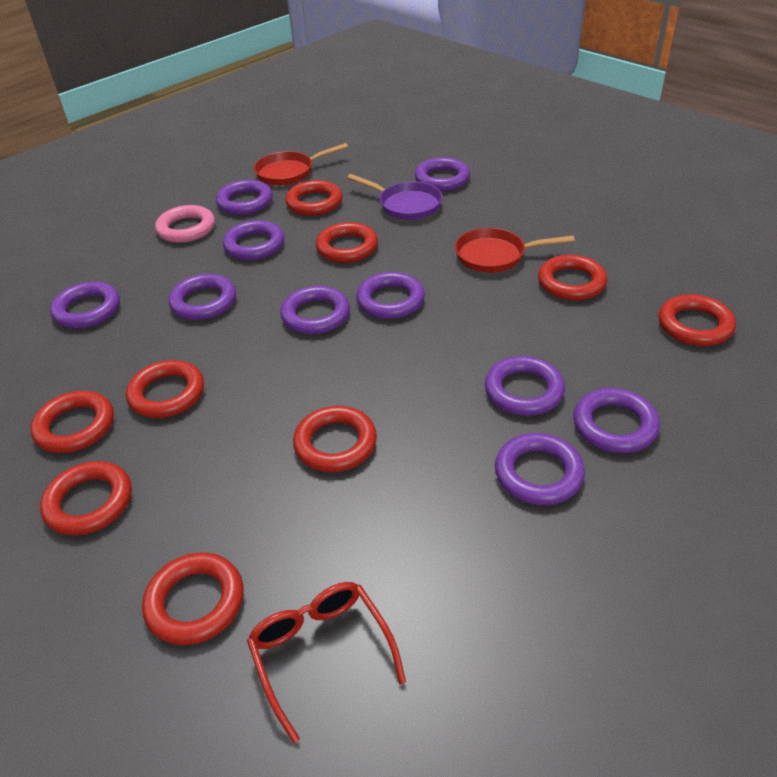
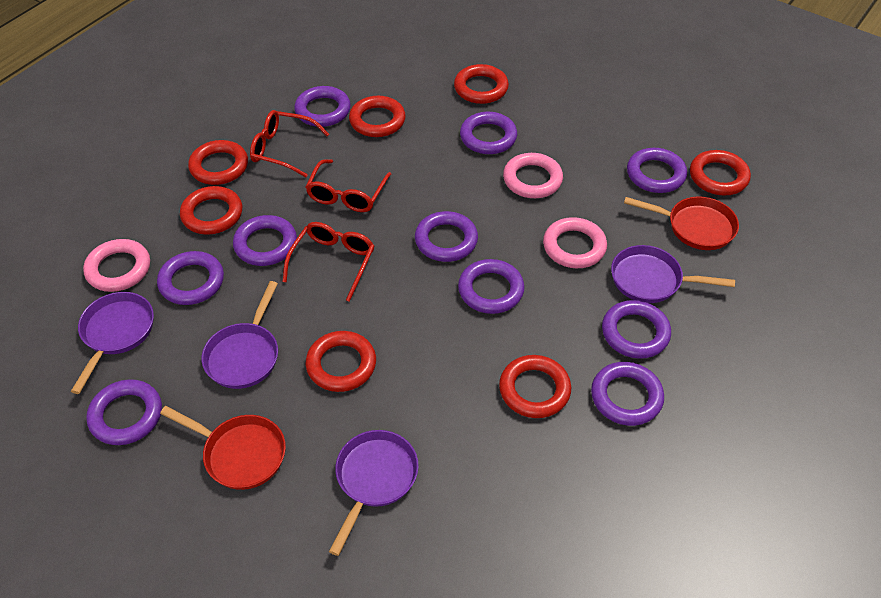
pink ring: [155,205,215,243] = 1 -> [83,239,150,292] [503,153,563,198] [543,217,607,268] = 3
purple pan: [347,174,443,220] = 1 -> [71,292,154,394] [202,281,278,389] [329,430,419,556] [611,245,735,303] = 4
red glasses: [247,582,406,743] = 1 -> [250,110,329,177] [282,222,374,302] [306,159,392,212] = 3
red ring: [30,391,114,453] [40,461,132,536] [126,360,204,418] [142,552,243,645] [285,180,343,216] [293,406,377,472] [316,222,378,263] [538,255,607,300] [658,294,736,346] = 9 -> [180,186,242,235] [188,140,248,185] [306,331,376,392] [349,96,406,137] [454,64,509,104] [499,355,571,418] [690,150,751,196] = 7

